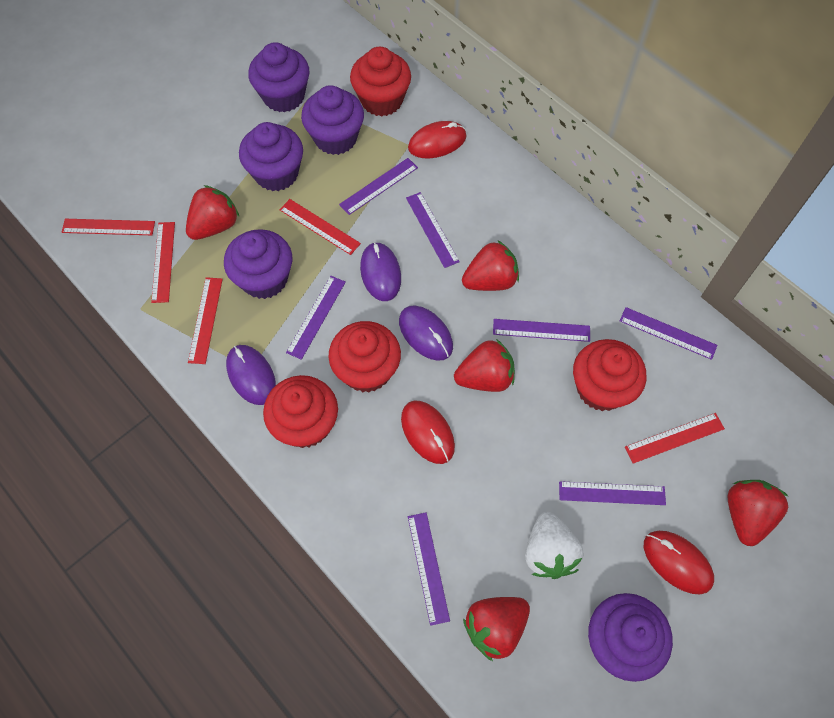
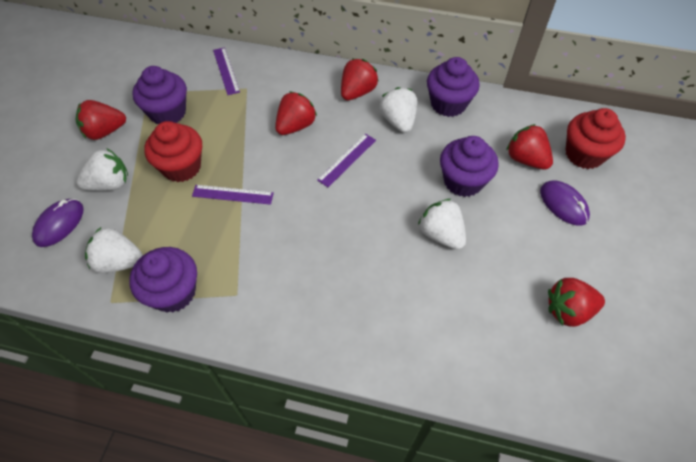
purple cupcake: [224,229,292,299] [239,122,303,191] [248,42,309,112] [301,85,364,155] [588,593,673,682] = 5 -> [129,247,197,312] [132,66,187,124] [427,57,480,117] [440,136,499,197] = 4
purple mouse: [226,345,276,405] [360,242,401,301] [399,306,453,361] = 3 -> [32,199,84,247] [540,180,590,226] = 2
purple ruler: [286,276,346,360] [339,158,418,215] [406,192,460,268] [408,512,450,626] [493,319,590,342] [559,481,666,505] [620,307,717,360] = 7 -> [192,185,274,205] [213,47,240,95] [317,134,376,187] = 3
red cupcake: [263,375,338,448] [328,321,401,393] [350,47,411,117] [573,339,646,411] = 4 -> [144,121,202,182] [565,108,626,169] = 2
red mouse: [401,401,455,464] [408,121,467,158] [644,531,714,594] = 3 -> none = 0
red ruler: [62,219,155,235] [151,222,175,303] [188,277,223,364] [280,199,361,255] [625,413,725,464] = 5 -> none = 0
white strawberry: [525,512,583,579] = 1 -> [77,148,128,191] [85,227,143,273] [380,87,417,133] [418,199,466,250] = 4

